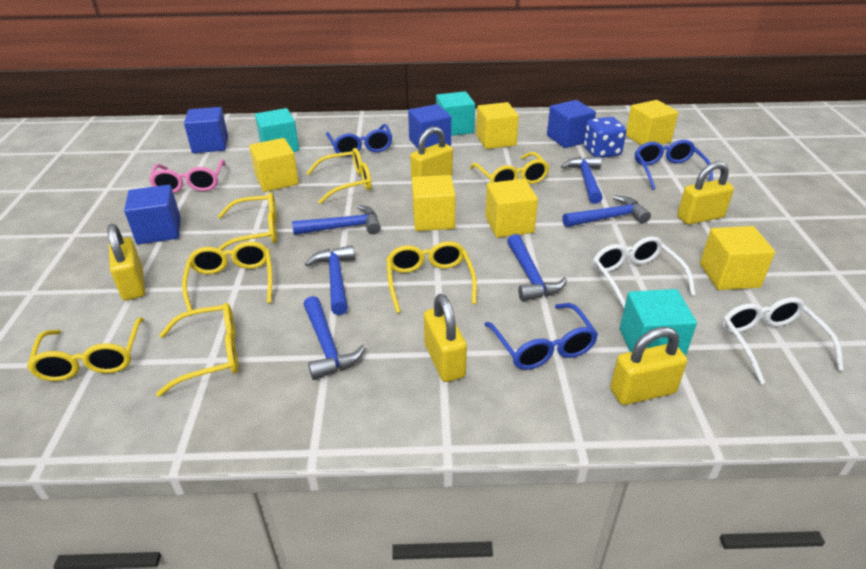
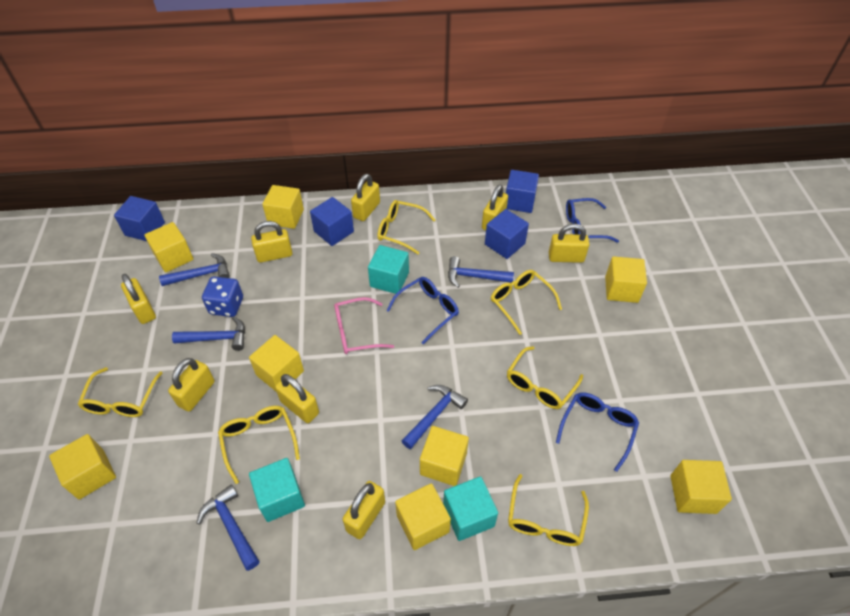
blue hammer: [292,205,381,235] [303,296,366,380] [305,245,355,315] [507,234,567,301] [561,156,603,204] [562,195,651,227] = 6 -> [159,253,230,286] [172,317,245,351] [197,484,259,571] [401,385,468,449] [448,256,514,288] = 5
white glasses: [593,236,695,308] [722,297,844,384] = 2 -> none = 0
yellow cube: [249,138,299,192] [412,175,456,231] [476,102,519,149] [485,179,538,238] [626,100,678,145] [700,226,775,290] = 6 -> [49,434,116,500] [144,222,193,273] [249,335,304,391] [262,185,304,229] [395,483,451,550] [420,426,469,486] [605,256,647,303] [670,460,732,514] = 8
yellow glasses: [27,317,144,381] [156,303,238,397] [182,242,273,311] [218,192,277,250] [306,148,372,204] [386,241,477,313] [470,152,549,184] = 7 -> [78,367,162,417] [218,406,300,484] [377,200,435,254] [491,270,562,335] [507,346,583,409] [508,474,589,546] = 6
yellow padlock: [107,224,145,300] [410,126,453,180] [424,294,467,382] [610,327,687,405] [678,162,734,225] = 5 -> [121,274,156,324] [168,358,215,411] [251,221,292,263] [275,374,319,423] [343,481,385,539] [351,174,380,221] [482,185,508,230] [549,223,590,263] = 8

